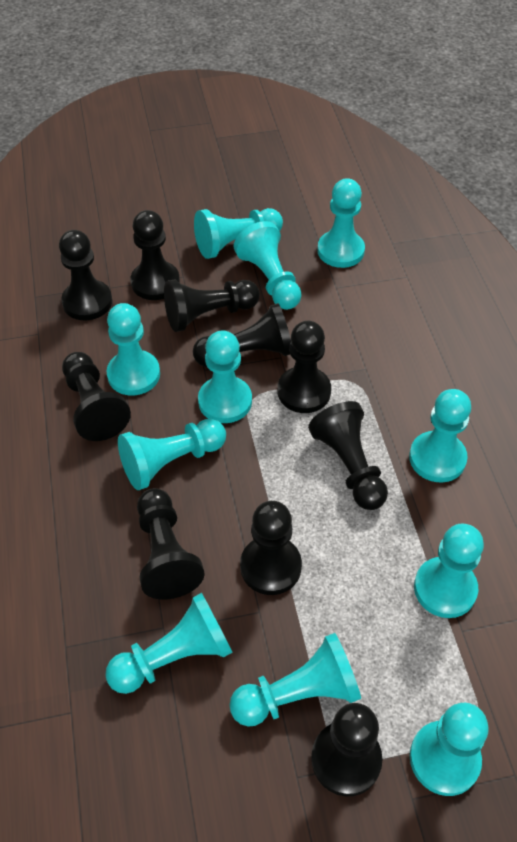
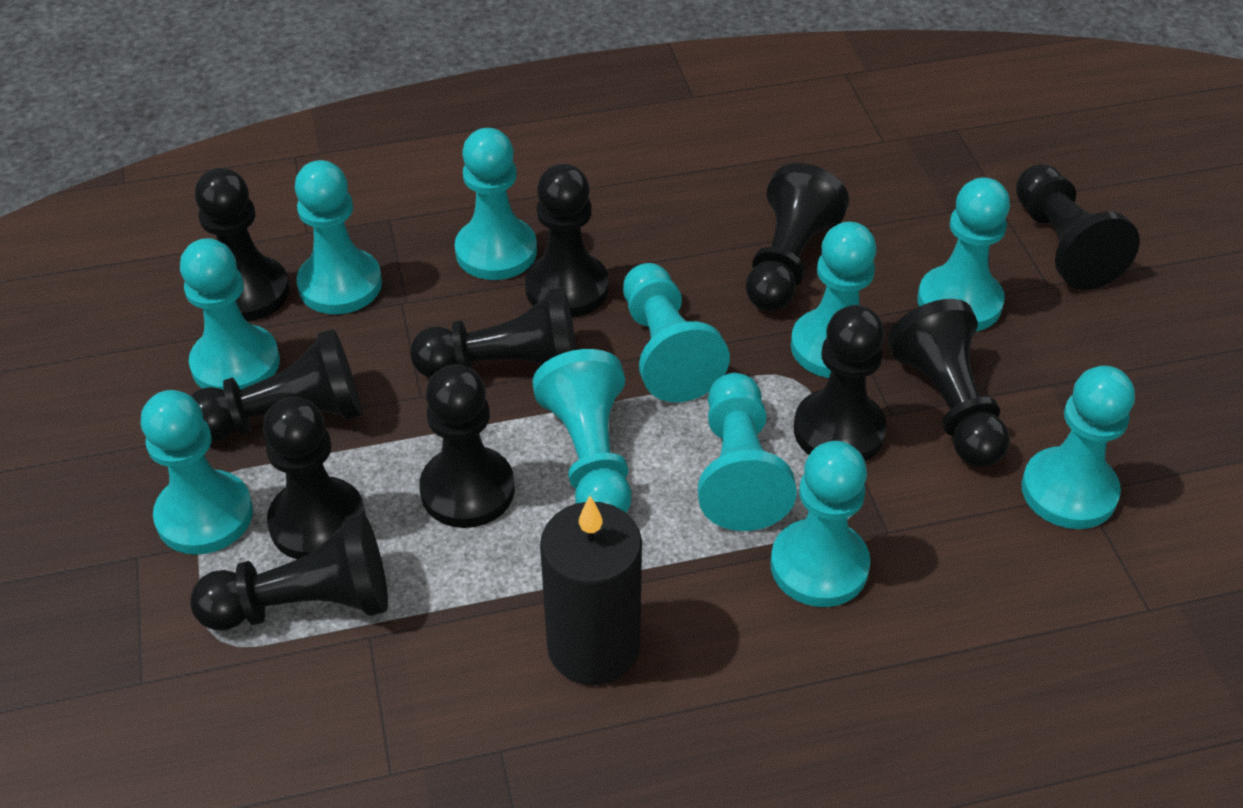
black candle: none = 0 -> [540,496,642,685] = 1
black pawn: [59,230,112,320] [62,352,131,441] [131,210,180,300] [137,488,205,599] [164,280,260,332] [193,303,291,367] [240,501,302,595] [278,321,331,413] [308,401,388,510] [311,703,383,796] = 10 -> [190,513,388,630] [191,329,362,441] [195,168,289,322] [263,397,366,559] [410,287,577,378] [419,364,515,528] [525,164,609,318] [746,163,849,311] [794,305,887,461] [888,299,1010,467] [1016,164,1140,290] = 11

